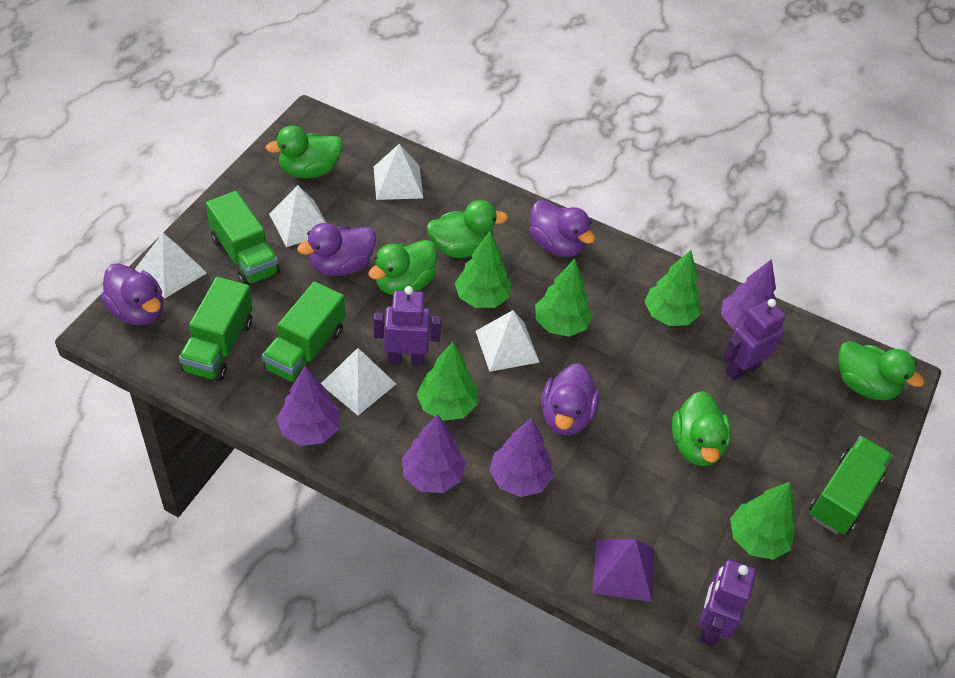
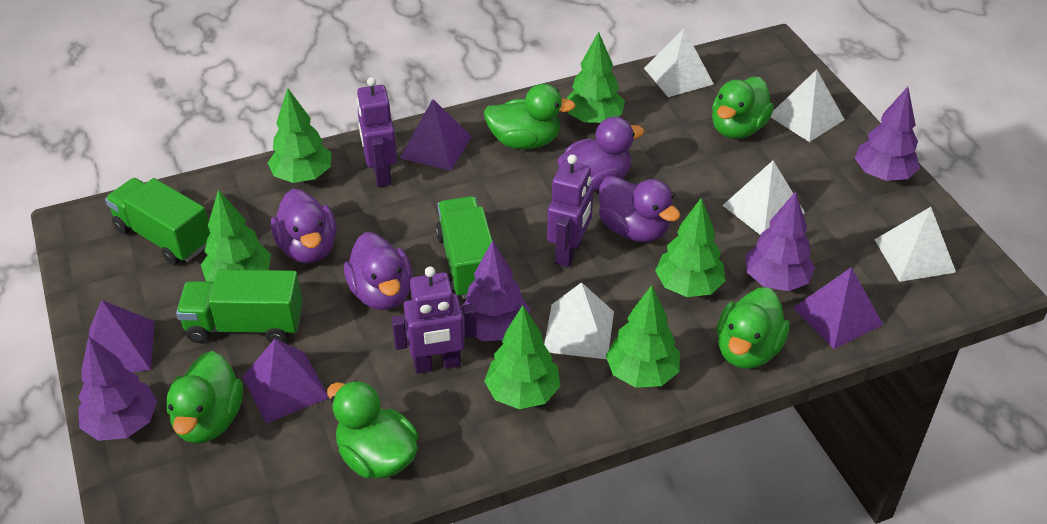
green tree: [417,342,477,421] [455,231,511,308] [535,259,592,337] [644,250,701,326] [730,482,795,560] = 5 -> [201,190,271,282] [268,88,332,183] [484,305,560,409] [566,31,625,124] [606,285,680,388] [655,198,725,297] = 6
green truck: [179,277,253,381] [206,191,280,285] [262,281,345,382] [809,436,893,535] = 4 -> [105,178,210,265] [176,270,303,343] [436,196,492,299] = 3
purple pyramid: [592,539,654,602] = 1 -> [89,300,155,372] [243,339,329,423] [400,99,471,171] [793,267,883,349] = 4

